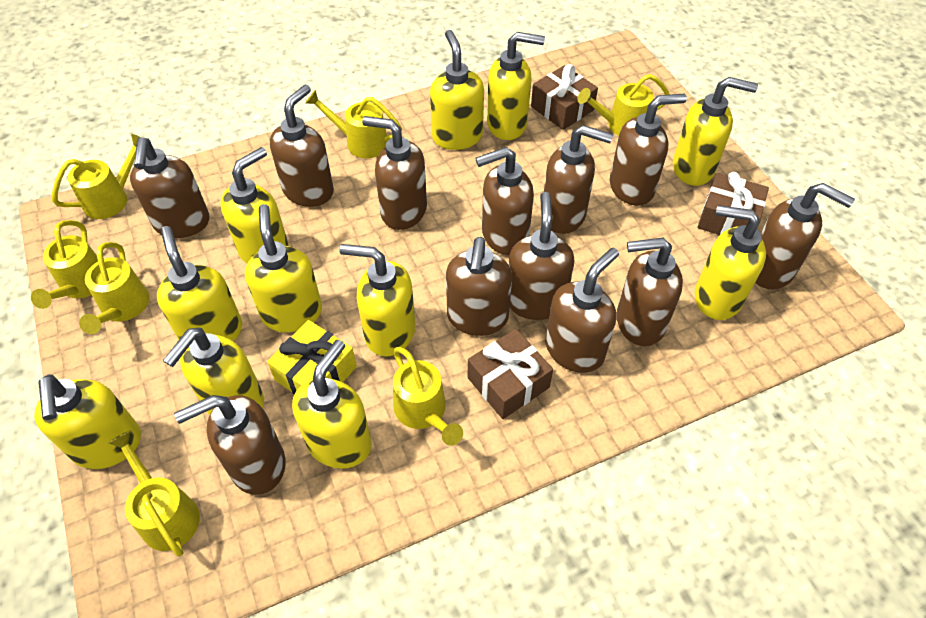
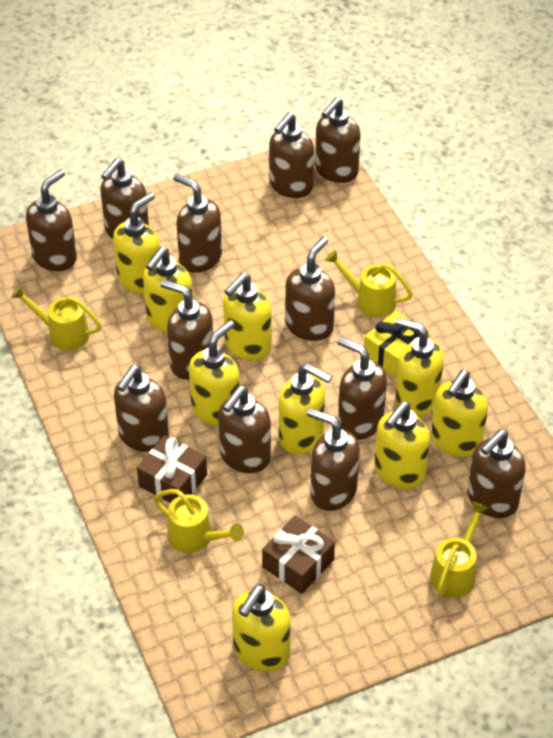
brown gift: [468,329,553,419] [531,64,598,130] [698,172,769,235] = 3 -> [137,435,207,503] [262,516,335,594] = 2
yellow soap dispenser: [34,374,141,469] [157,226,242,341] [163,327,264,415] [221,147,289,264] [245,204,322,332] [292,340,372,469] [339,244,416,357] [430,30,484,150] [487,32,545,140] [673,77,758,186] [695,205,766,320] = 11 -> [113,192,160,294] [143,247,193,333] [189,320,240,426] [223,273,272,360] [232,585,291,672] [279,363,332,455] [374,401,430,489] [395,317,444,417] [431,370,488,457] = 9
yellow watering can: [31,220,98,309] [52,134,140,219] [79,242,149,334] [108,430,200,556] [306,90,402,158] [393,347,463,446] [577,74,670,136] = 7 -> [11,285,102,350] [154,489,244,553] [325,250,413,317] [430,501,488,598] = 4

